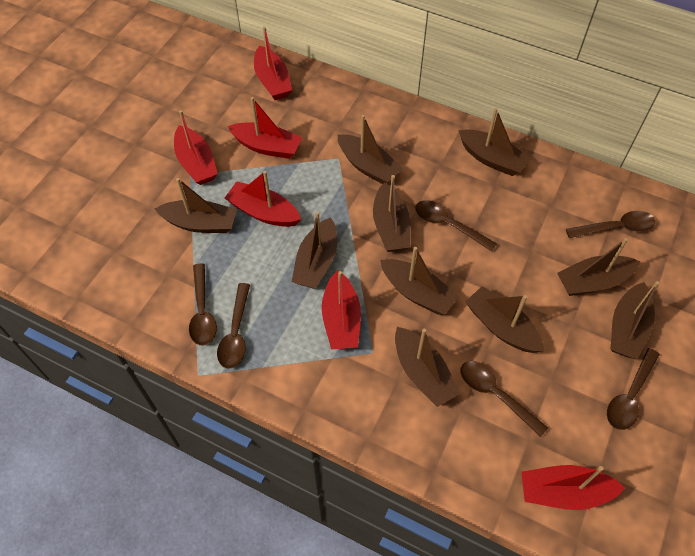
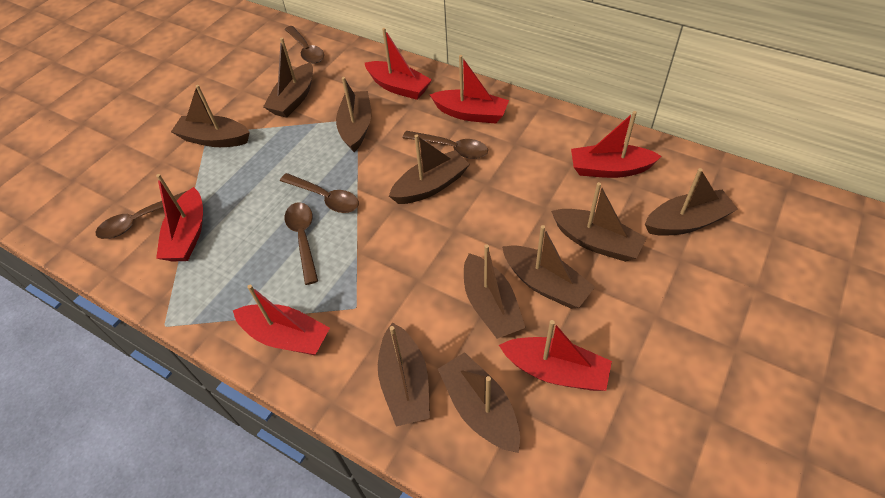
brown spoon: [189,263,217,345] [217,283,250,369] [415,200,497,252] [460,361,548,437] [566,211,655,238] [607,348,660,430] = 6 -> [96,191,187,239] [280,173,359,213] [285,26,324,63] [285,202,318,285] [402,131,488,159] = 5

